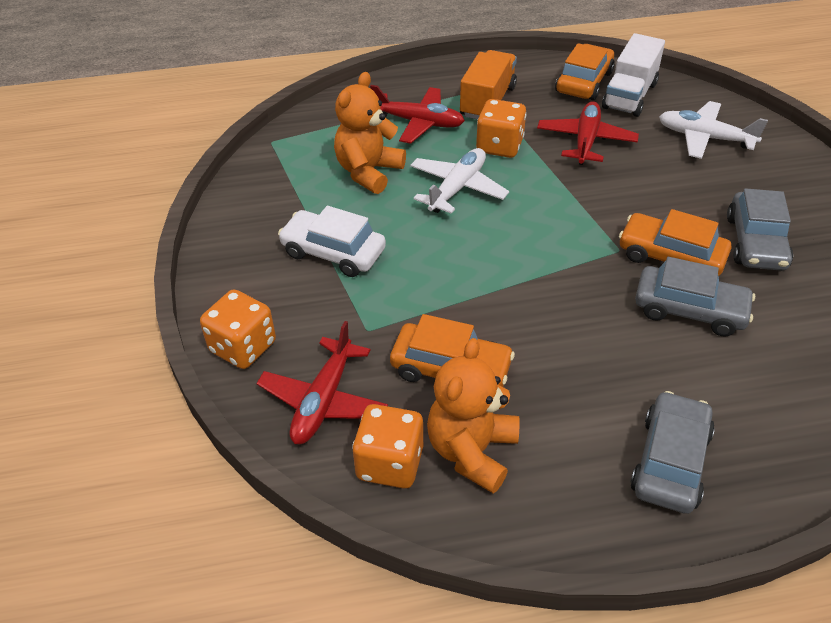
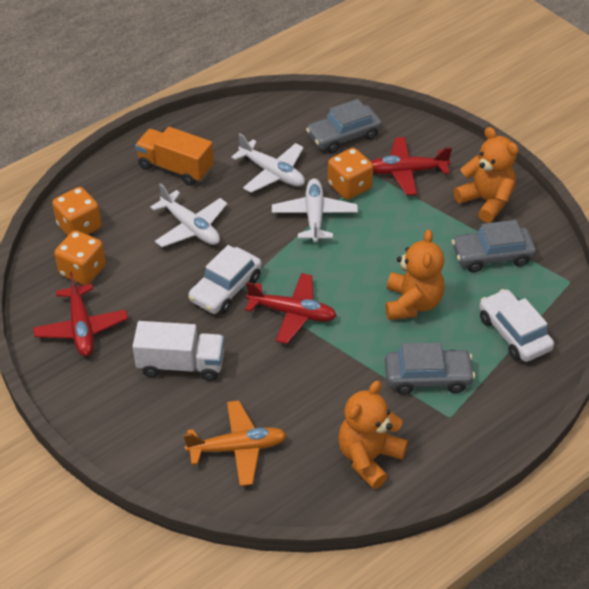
orange car: [390,314,515,387] [555,43,615,100] [619,209,731,276] = 3 -> none = 0
orange plane: none = 0 -> [184,400,287,486] = 1
orange teddy bear: [334,72,406,194] [427,338,520,493] = 2 -> [338,380,408,489] [385,229,445,320] [454,127,519,223] = 3
white car: [278,206,386,277] = 1 -> [188,245,262,314] [479,289,554,362] = 2
white plane: [410,148,509,214] [659,101,768,159] = 2 -> [150,183,227,247] [231,133,305,193] [272,178,358,243] = 3

